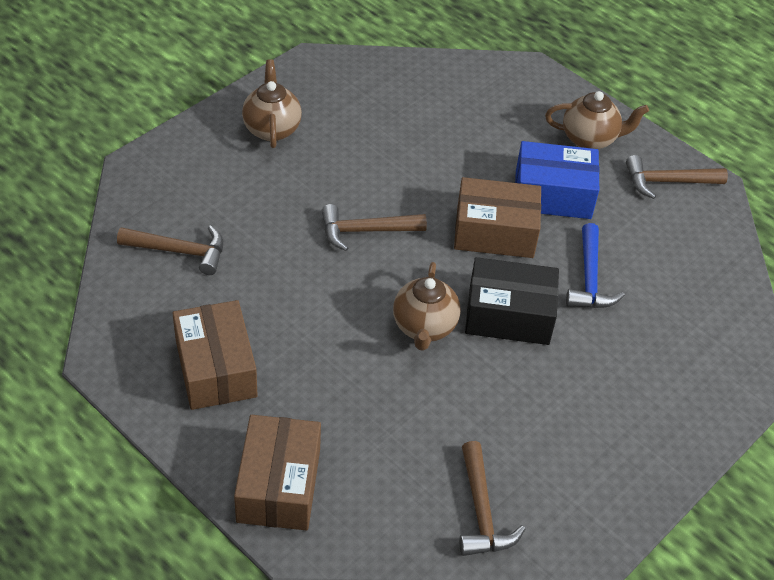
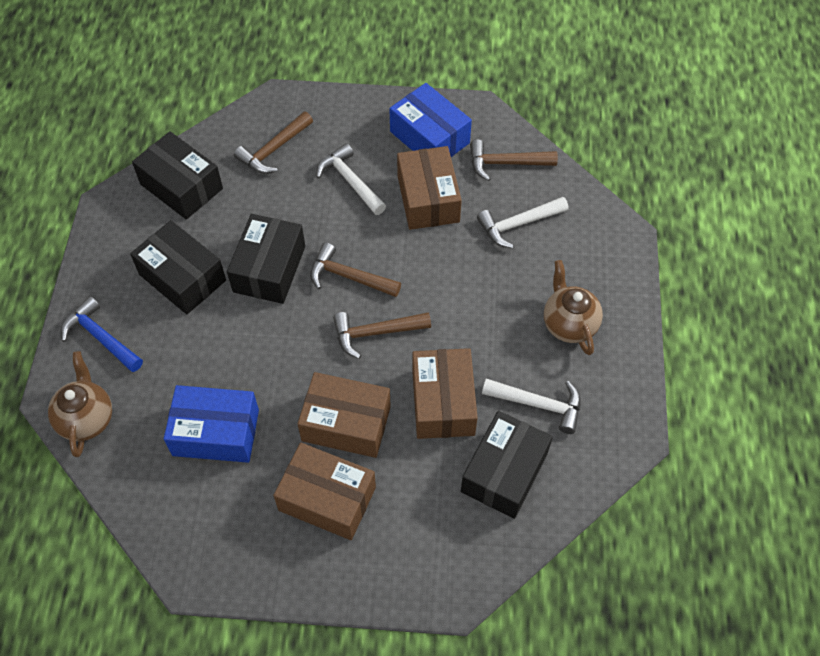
black box: [465,257,559,345] = 1 -> [130,220,226,314] [132,131,223,219] [227,214,305,304] [461,411,553,519] = 4
blue box: [515,141,600,219] = 1 -> [164,385,259,463] [389,83,472,157] = 2
brown box: [172,300,258,410] [234,415,321,530] [454,177,541,258] = 3 -> [273,443,376,540] [298,372,391,458] [397,146,462,230] [412,348,478,439] = 4
brown teapot: [242,59,302,148] [393,262,460,351] [545,91,649,149] = 3 -> [48,351,112,457] [544,260,603,355] = 2
white hammer: none = 0 -> [316,143,386,215] [477,197,568,249] [482,379,581,434] = 3

